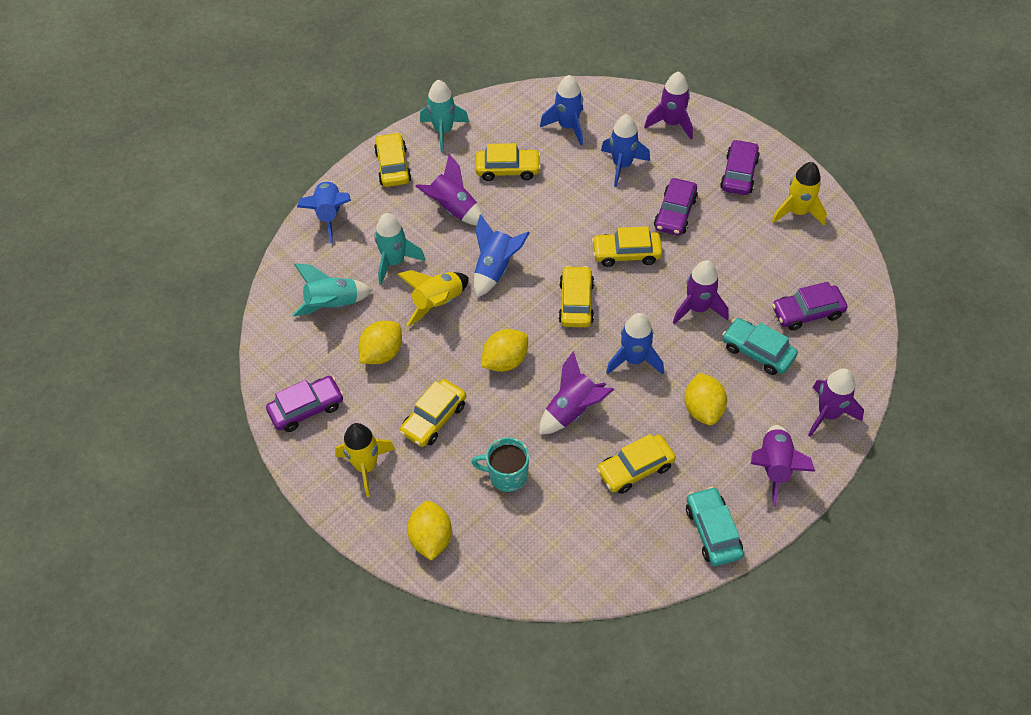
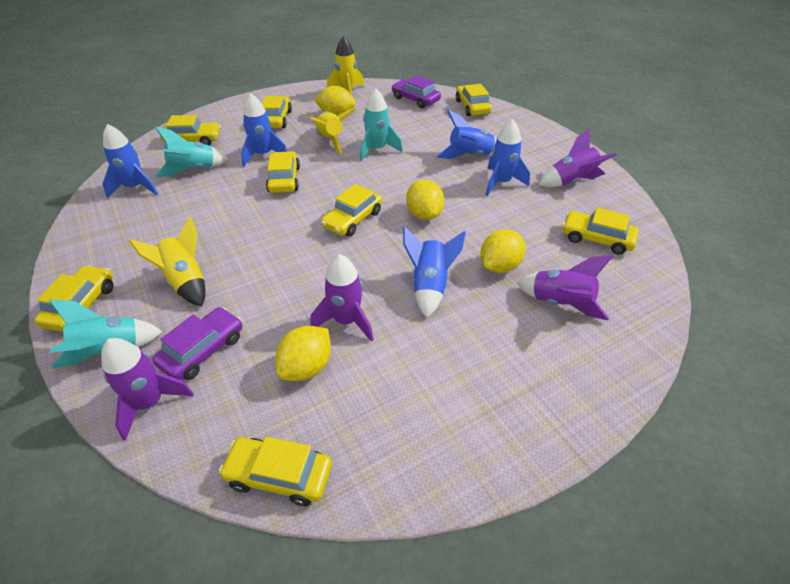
purple car: [266,376,344,432] [654,178,698,236] [720,139,760,195] [772,282,847,331] = 4 -> [152,307,242,380] [392,75,441,108] = 2
purple rocket: [416,154,484,226] [539,351,614,435] [644,71,693,140] [673,260,729,324] [751,425,815,507] [808,369,864,437] = 6 -> [101,338,194,440] [310,254,374,342] [517,255,613,320] [539,129,617,187] = 4
turquoise car: [686,487,744,566] [722,318,798,375] = 2 -> none = 0
turquoise mug: [471,437,529,492] = 1 -> none = 0
yellow car: [374,132,411,187] [400,379,466,447] [475,143,541,181] [558,266,594,327] [592,226,663,267] [596,434,676,494] = 6 -> [35,265,113,332] [160,115,220,146] [219,436,332,506] [262,96,292,128] [266,151,300,193] [321,184,382,236] [456,84,492,116] [562,207,639,254] = 8

